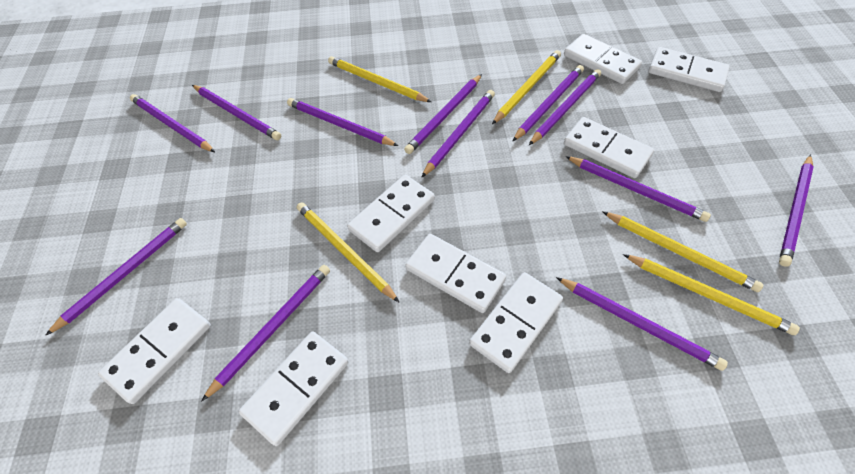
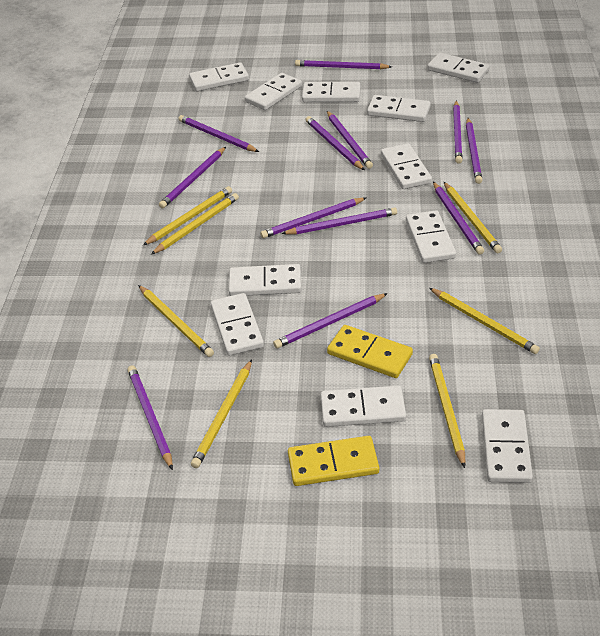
white domino: [98,298,211,404] [239,332,349,446] [347,175,435,252] [405,234,506,313] [469,272,563,373] [564,34,642,84] [564,117,654,178] [649,47,730,92] = 8 -> [189,62,249,91] [211,293,264,356] [229,264,301,296] [245,73,302,110] [302,82,360,102] [321,386,406,427] [367,95,431,122] [381,143,432,189] [406,210,456,263] [427,53,490,83] [482,409,533,483] = 11
yellow domino: none = 0 -> [288,436,379,486] [327,325,413,378] = 2
yellow pencil: [297,202,399,302] [328,56,431,102] [492,50,561,124] [602,211,763,292] [623,254,800,335] = 5 -> [138,285,214,357] [143,186,232,245] [151,193,239,254] [191,359,252,468] [429,288,540,354] [429,354,466,468] [444,182,502,253] = 7

